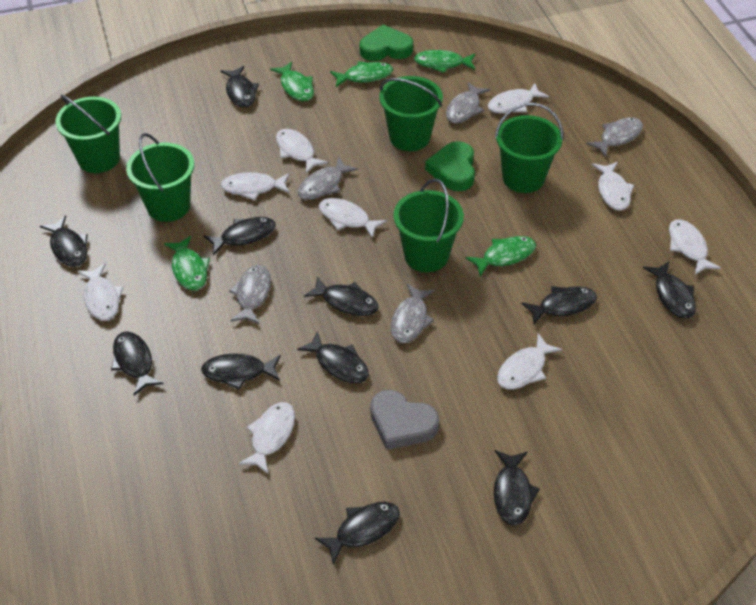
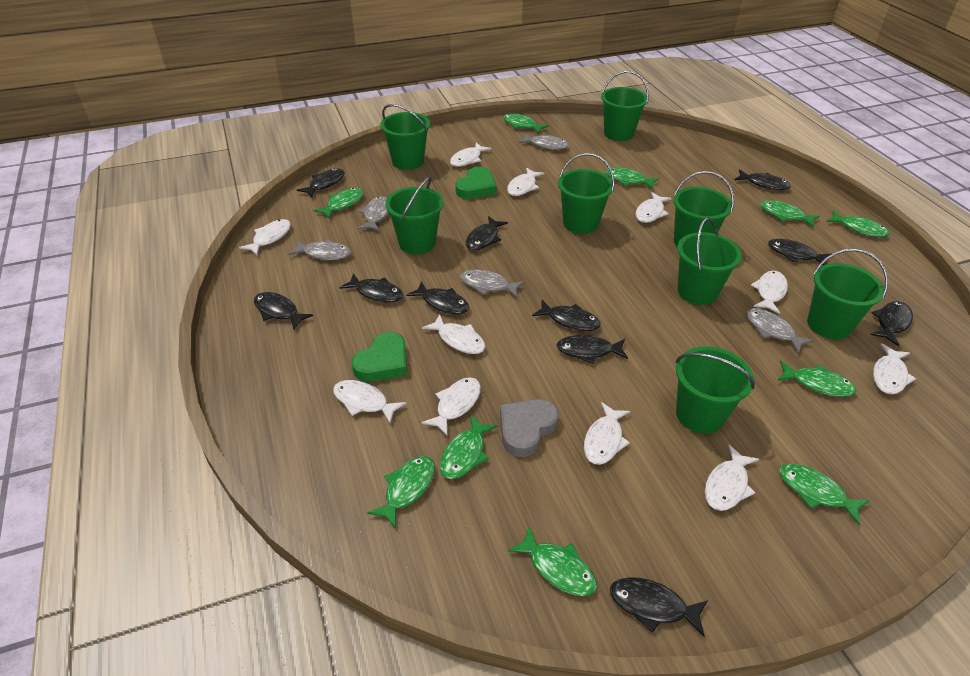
green bucket: [55,95,121,173] [126,133,194,222] [379,76,443,151] [394,179,464,272] [495,103,563,193] = 5 -> [380,104,430,170] [385,176,444,254] [558,153,615,234] [601,71,649,141] [673,171,734,246] [676,346,755,434] [677,217,742,305] [807,248,888,340] = 8
green fish: [164,236,210,291] [270,62,314,102] [330,61,393,87] [414,50,476,73] [465,236,536,277] = 5 -> [313,188,363,218] [367,456,435,529] [440,415,498,479] [503,113,548,134] [508,527,597,596] [605,167,659,189] [761,200,819,228] [778,361,857,397] [779,464,869,525] [826,210,889,237] = 10
white fish: [77,263,124,321] [221,172,289,200] [238,402,295,475] [276,129,328,174] [319,198,387,238] [488,83,549,113] [497,333,562,390] [592,162,634,211] [669,219,721,275] = 9 -> [239,219,291,255] [333,380,406,423] [422,314,485,354] [422,377,481,436] [450,142,491,167] [507,168,545,196] [584,402,630,465] [636,192,672,223] [705,445,759,511] [751,271,788,314] [873,343,916,394] = 11

